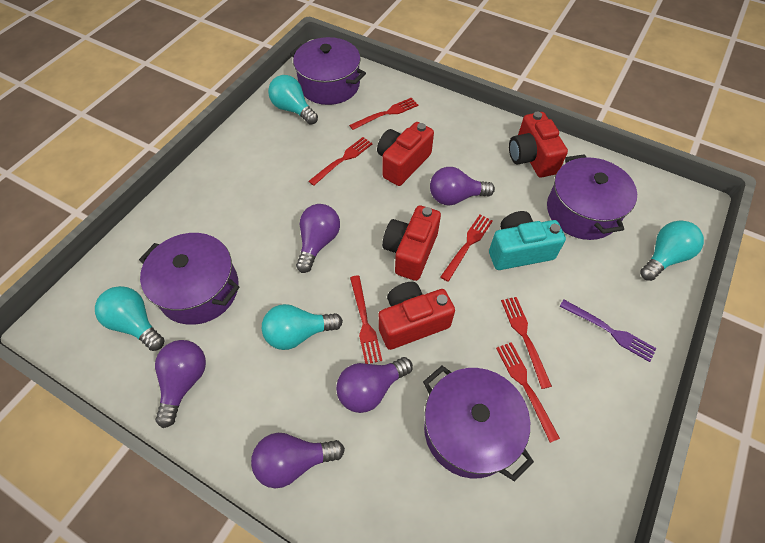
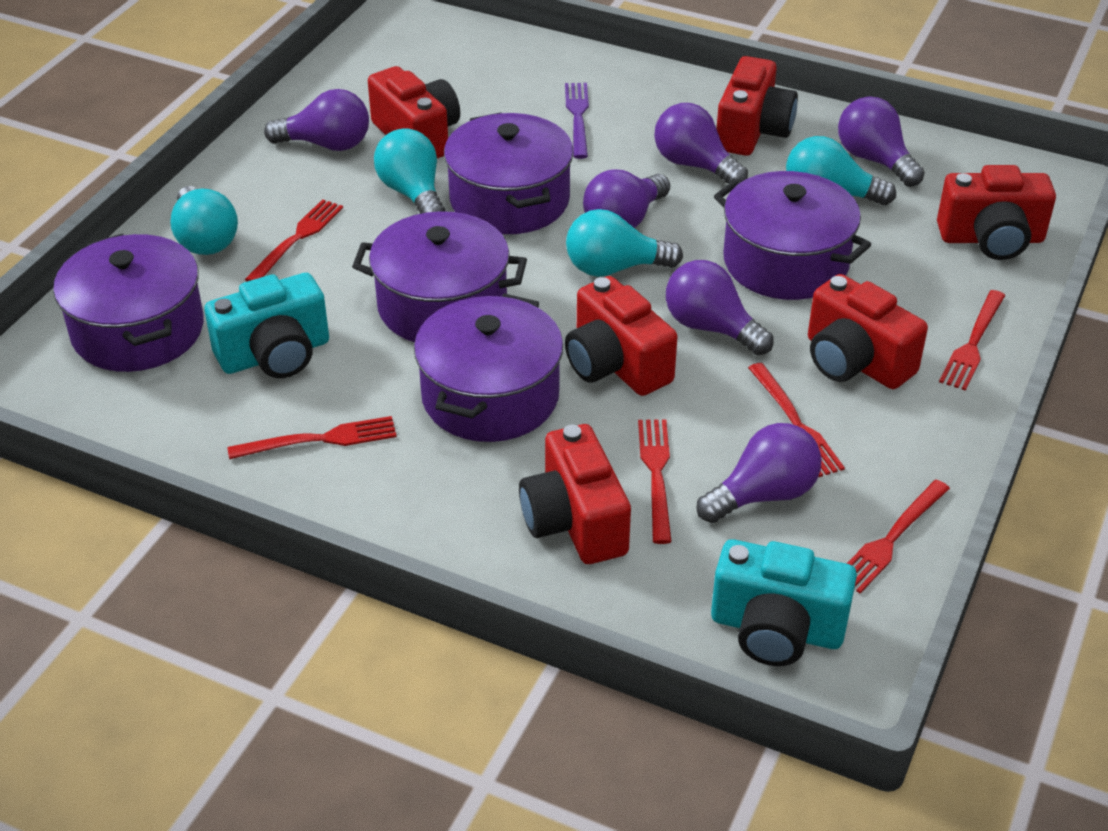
purple light bulb: [155,340,206,428] [251,433,345,488] [296,204,340,273] [336,357,413,413] [430,167,495,206] = 5 -> [264,89,369,151] [583,169,670,228] [654,103,748,184] [666,260,774,355] [696,423,822,523] [838,96,925,187] = 6
purple pot: [139,233,240,325] [290,37,366,105] [423,366,534,481] [547,154,637,240] = 4 -> [53,234,204,372] [352,211,527,342] [414,293,563,442] [444,112,574,234] [714,171,871,300] = 5
red camera: [377,122,434,186] [379,282,455,350] [382,205,441,281] [509,112,568,178] = 4 -> [368,66,460,158] [519,424,631,564] [565,276,677,396] [717,56,798,156] [808,274,928,389] [937,165,1056,260] = 6
turquoise camera: [489,211,566,270] = 1 -> [204,273,329,378] [711,539,857,666] = 2

